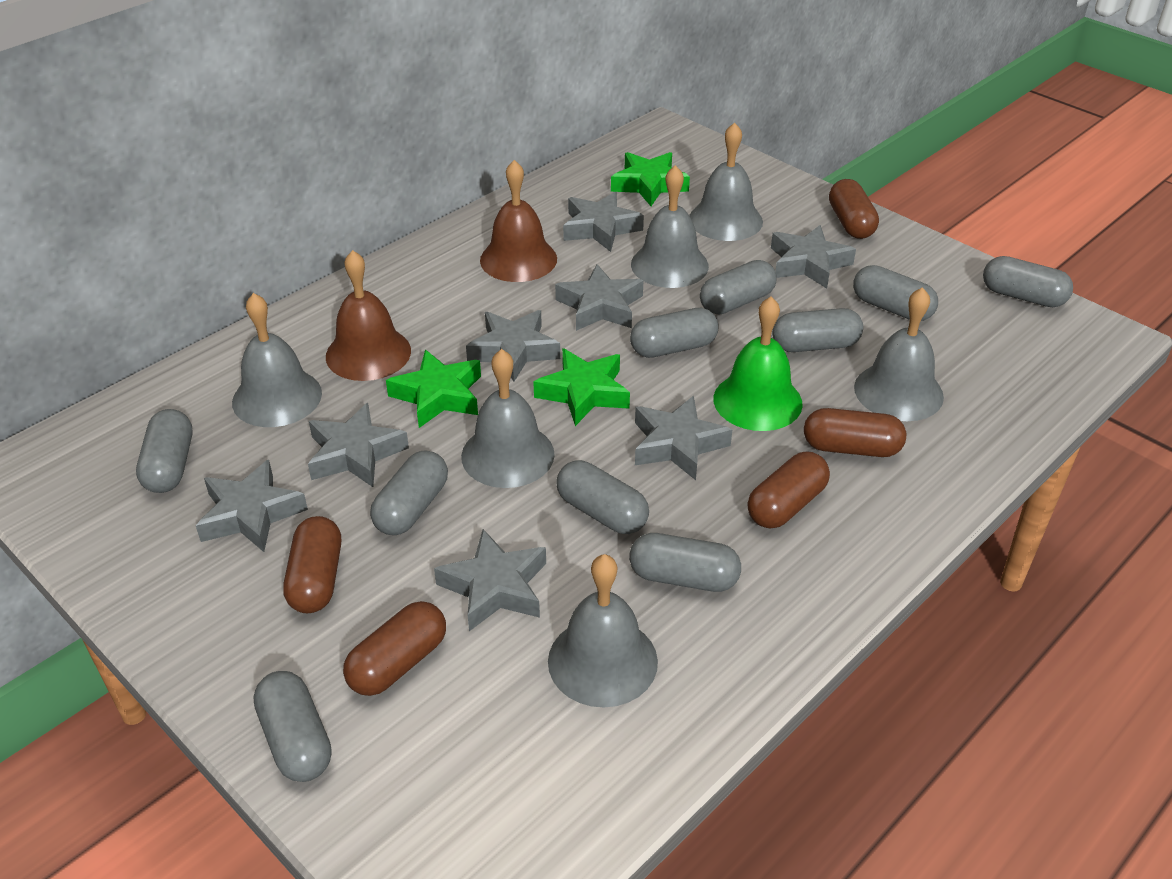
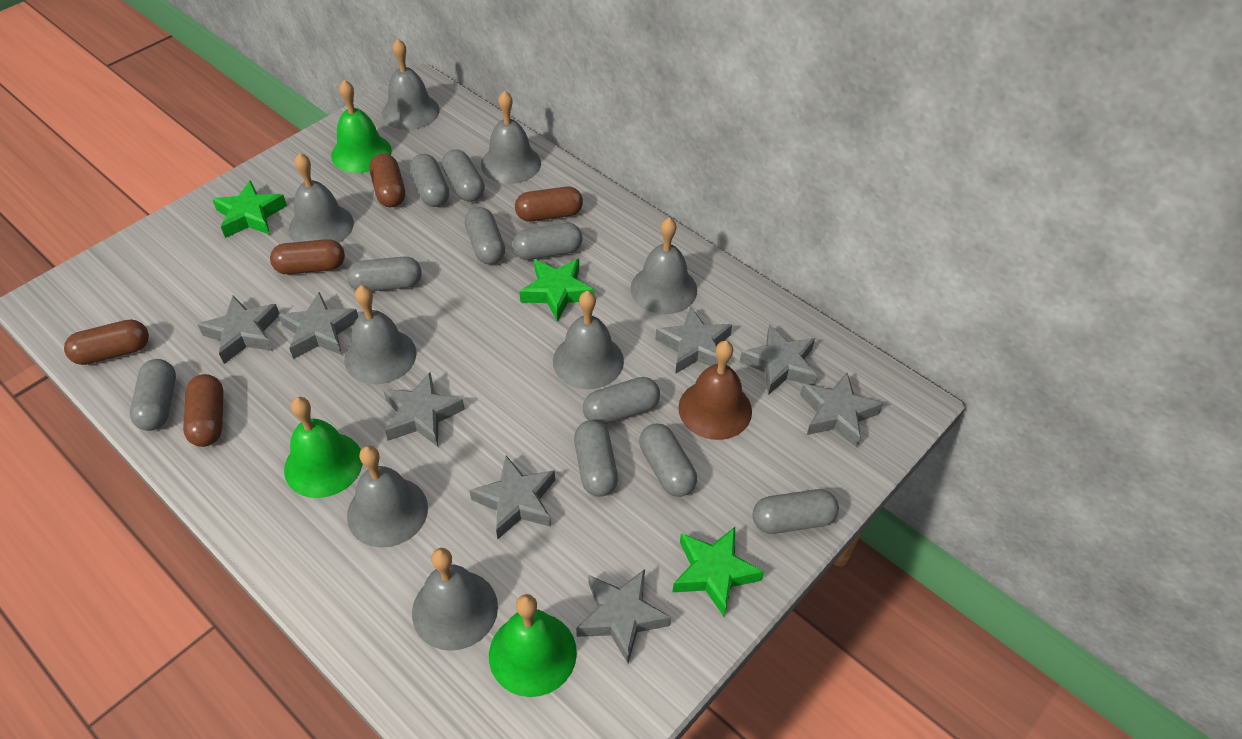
brown bell: [326,250,411,381] [480,160,557,282] = 2 -> [678,341,752,440] = 1
green bell: [713,297,803,431] = 1 -> [284,397,363,498] [331,80,392,173] [489,594,577,697] = 3
grey bell: [232,293,322,427] [461,349,555,488] [548,554,658,707] [631,165,709,288] [689,122,763,241] [854,287,944,421] = 6 -> [289,153,354,243] [344,285,416,384] [347,446,428,548] [382,39,440,130] [412,548,498,651] [481,91,541,184] [553,291,624,389] [630,217,697,314] = 8

